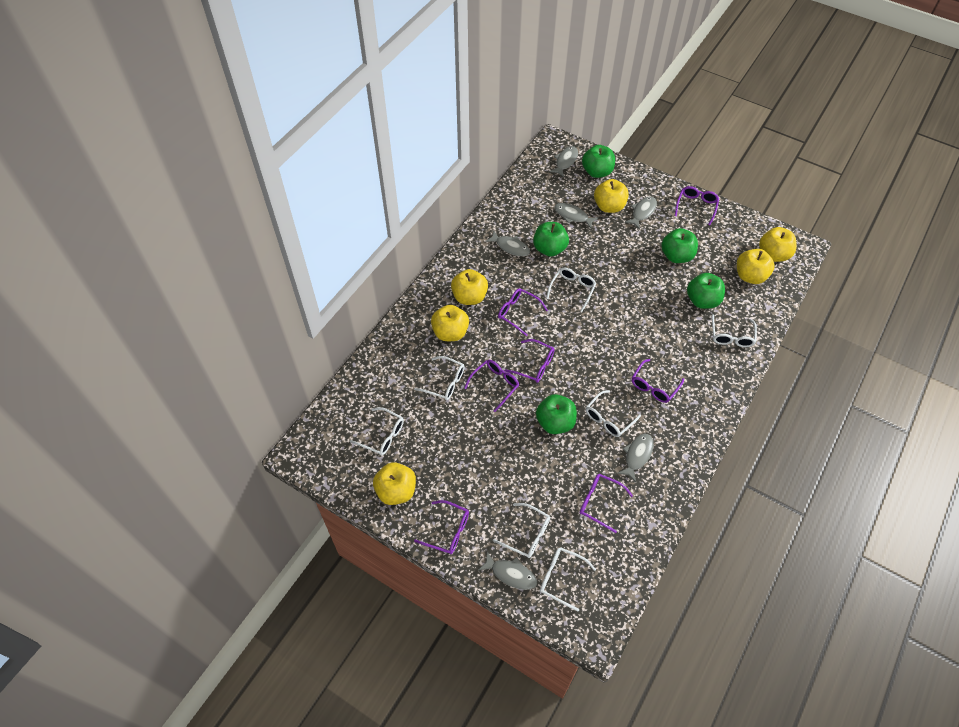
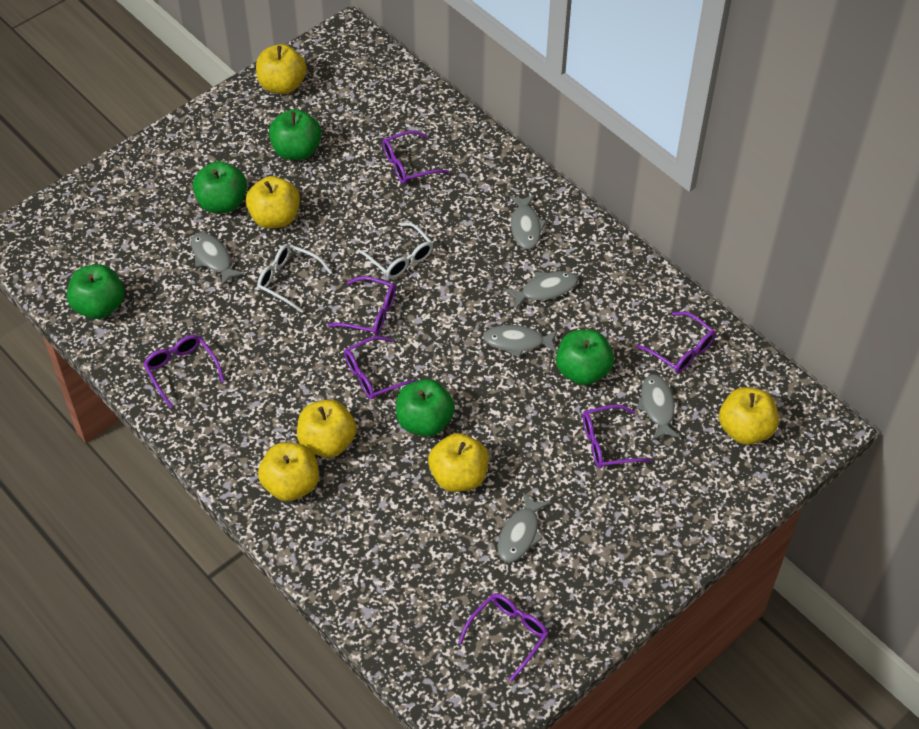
white glasses: [350,407,404,455] [414,356,465,400] [493,503,550,558] [540,547,596,611] [546,268,596,312] [586,390,641,437] [712,314,757,347] = 7 -> [257,244,332,313] [357,222,434,279] = 2

